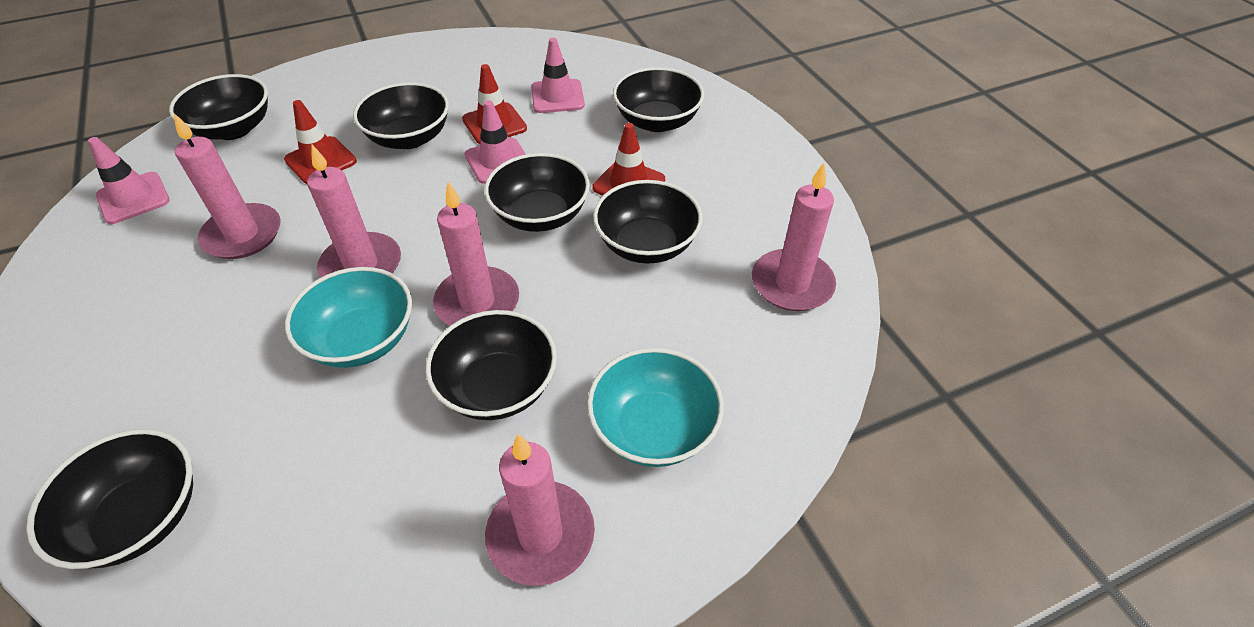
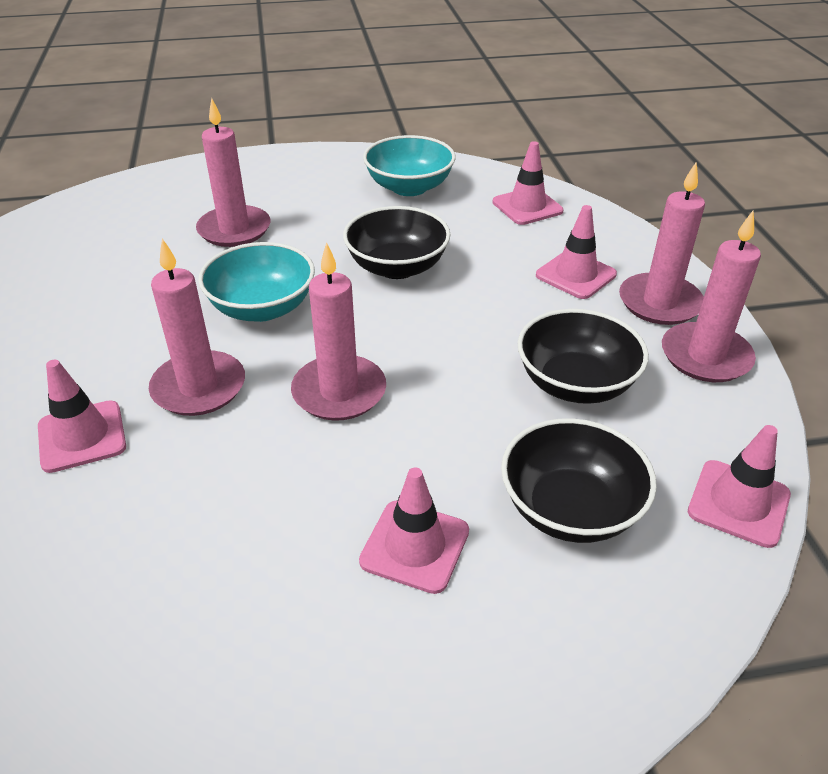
black bowl: [26,429,193,569] [169,74,268,140] [353,82,449,149] [425,310,557,420] [484,153,590,232] [593,180,703,264] [613,67,704,132] = 7 -> [343,206,451,279] [501,418,657,543] [518,309,649,404] = 3
pink traffic cone: [88,137,170,224] [465,100,526,184] [531,38,585,113] = 3 -> [38,360,126,473] [359,468,469,594] [492,141,564,225] [536,205,617,299] [688,425,791,548] = 5
red traffic cone: [284,100,357,184] [462,64,527,144] [592,123,665,196] = 3 -> none = 0

